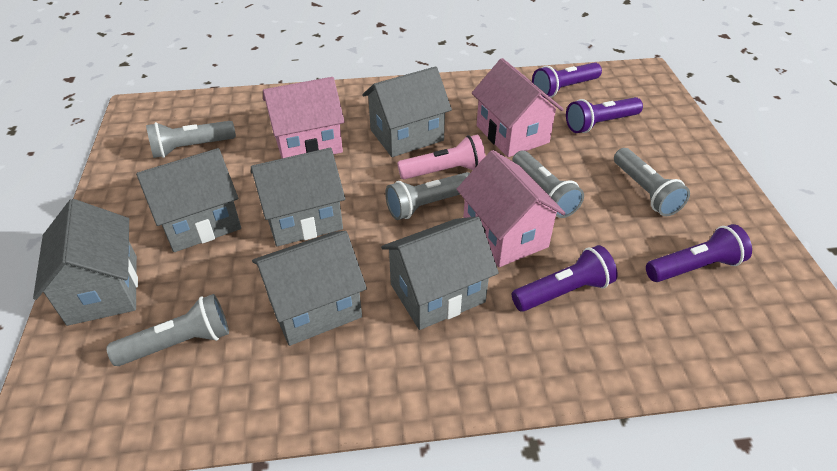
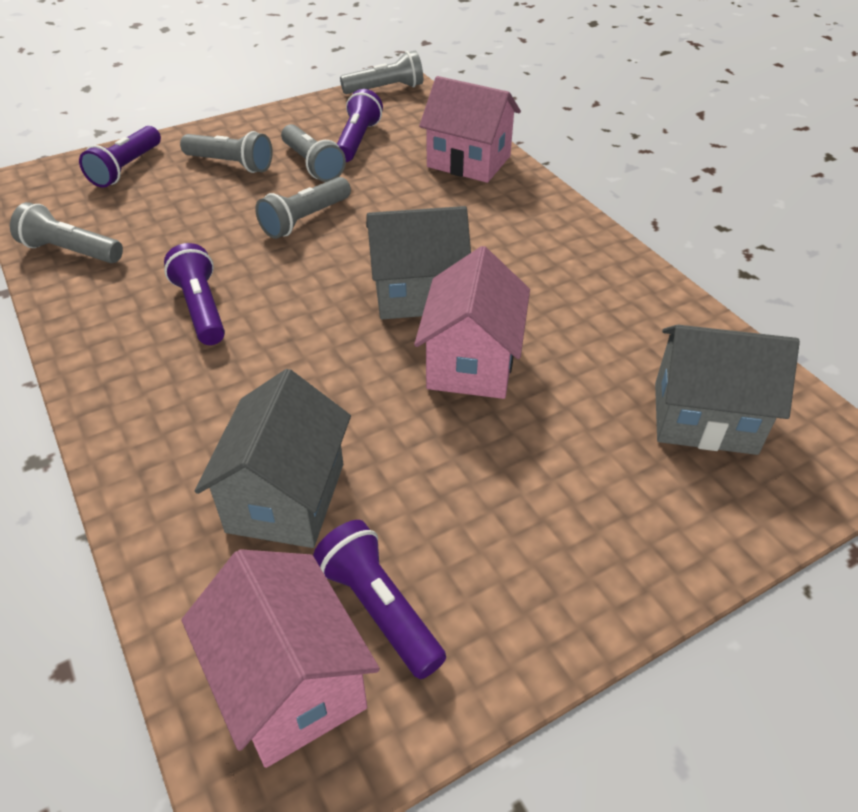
grey house: [33,199,138,326] [136,148,241,252] [251,148,345,247] [252,231,367,346] [362,66,452,157] [381,217,499,330] = 6 -> [195,369,351,548] [366,206,471,319] [655,325,800,455] = 3
pink flashlight: [397,135,486,179] = 1 -> none = 0

